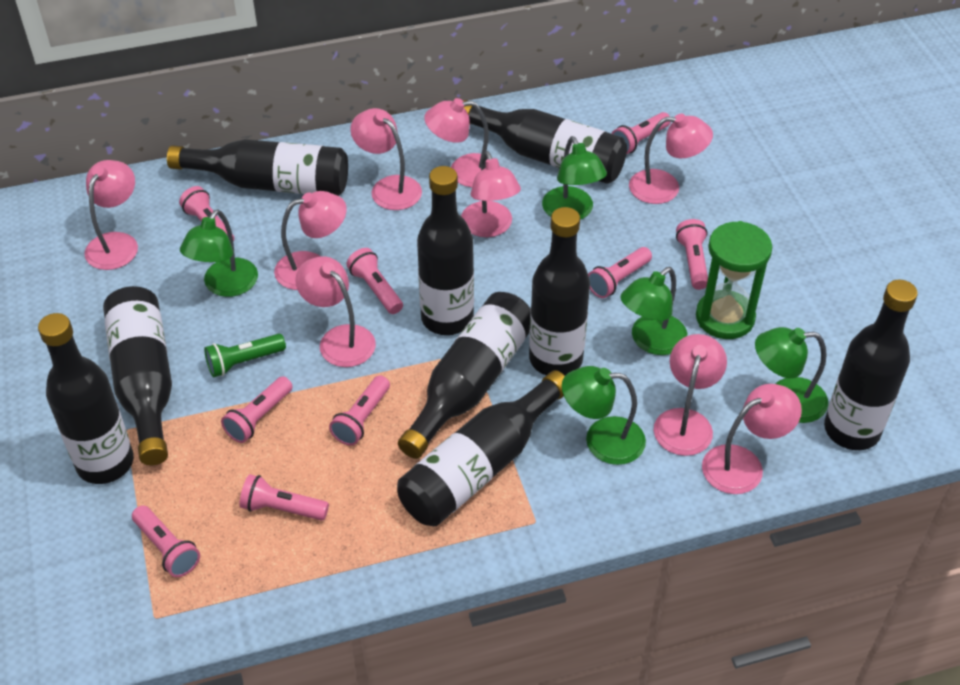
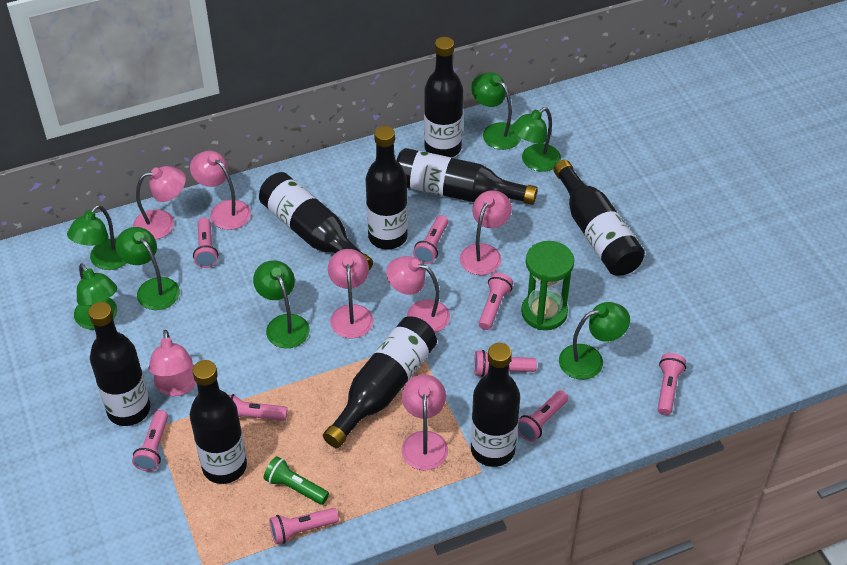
green lamp: [180,209,258,297] [542,136,607,220] [562,366,646,465] [620,267,687,355] [755,327,828,423] = 5 -> [67,205,126,270] [74,263,117,329] [116,227,180,310] [253,260,310,348] [471,73,521,150] [511,107,561,172] [559,302,630,380] = 7
pink lamp: [85,160,138,270] [274,191,347,290] [295,256,376,367] [350,108,422,210] [424,98,489,187] [461,151,521,237] [629,114,713,204] [654,334,727,456] [702,384,802,494] = 9 -> [133,166,186,240] [149,330,197,396] [190,150,251,230] [328,249,374,338] [386,256,450,333] [402,374,448,470] [460,191,512,275] = 7

